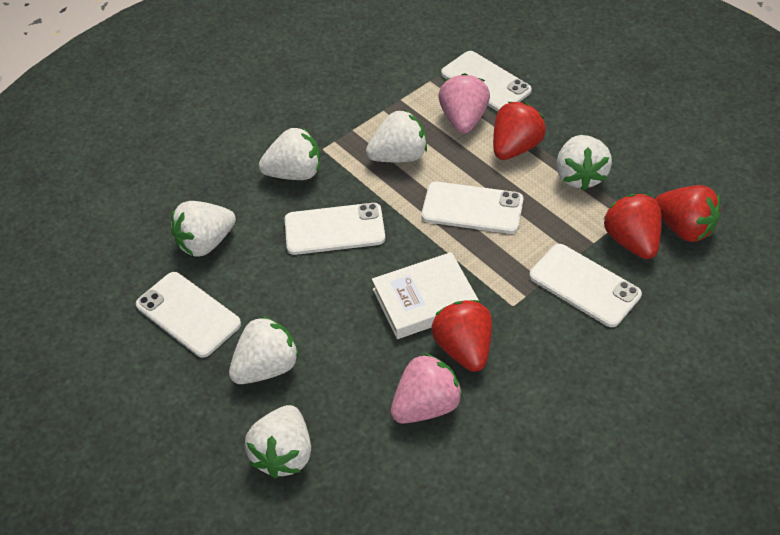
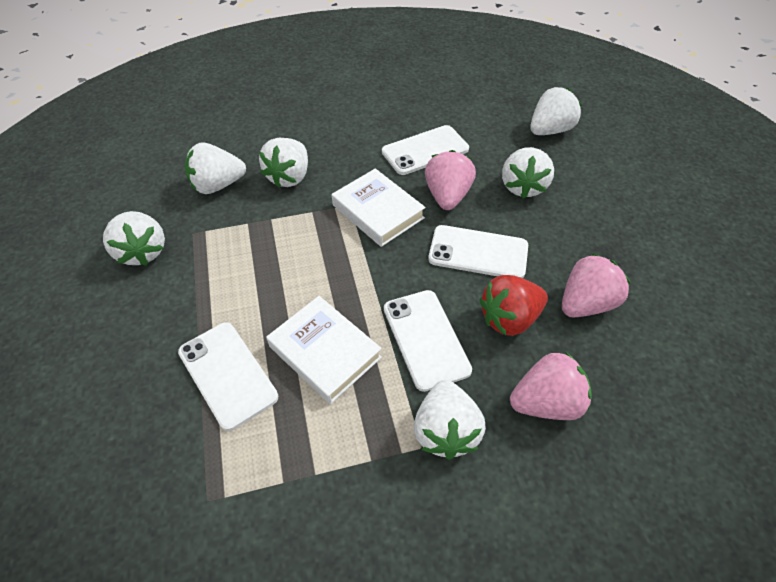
pink strawberry: [391,353,463,424] [438,73,490,134] = 2 -> [425,150,476,210] [510,352,592,420] [562,253,631,318] = 3
red strawberry: [431,300,492,372] [493,102,546,160] [604,194,662,259] [655,185,721,242] = 4 -> [480,275,548,336] = 1
white book: [372,252,479,339] = 1 -> [266,296,382,404] [332,169,426,247] = 2
white phone: [136,272,241,358] [285,203,385,255] [422,182,523,234] [441,51,532,111] [529,244,642,327] = 5 -> [178,322,278,431] [382,125,469,175] [384,290,472,392] [428,225,528,278] = 4

